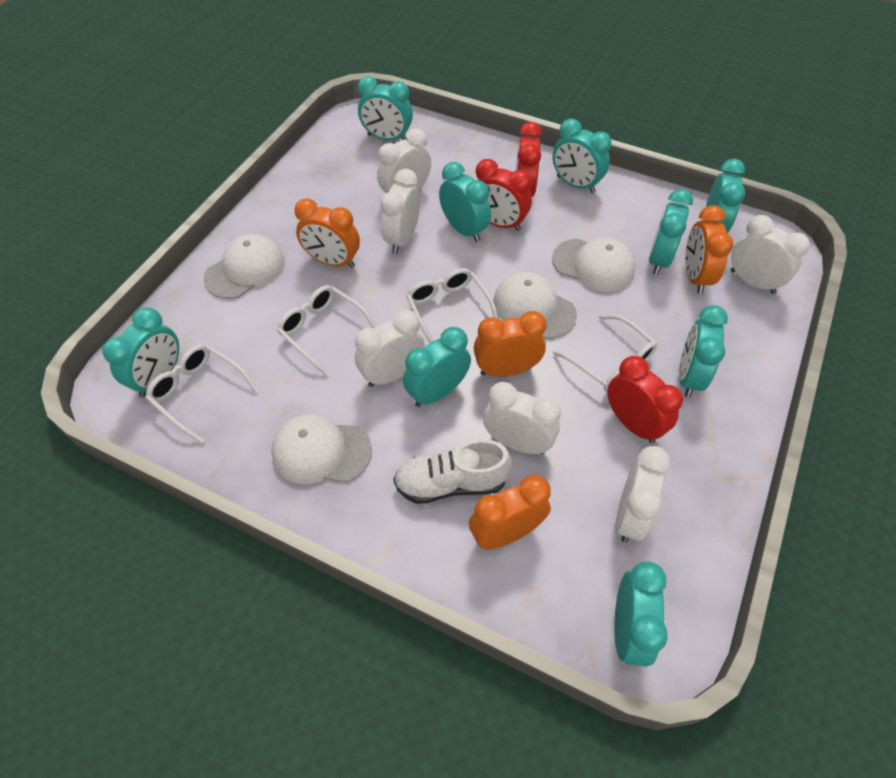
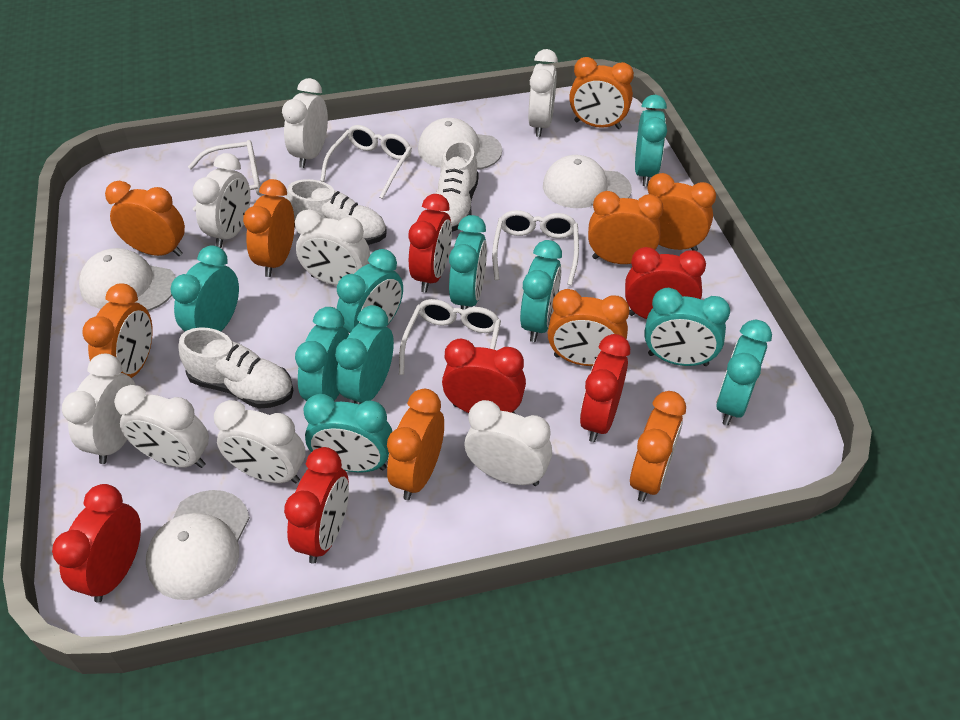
orange clock: [295,198,360,268] [469,475,551,549] [474,311,547,377] [685,205,734,294] = 4 -> [82,283,153,378] [105,181,185,256] [243,179,295,277] [387,389,444,500] [548,289,630,366] [569,57,634,129] [588,191,663,264] [630,391,686,502] [647,173,716,251] = 9
red clock: [476,159,532,231] [516,122,542,197] [607,356,683,443] = 3 -> [52,484,141,603] [284,447,349,564] [408,194,452,292] [442,339,526,413] [580,334,630,442] [625,247,706,319] = 6
turquoise clock: [102,307,179,397] [358,76,413,141] [403,327,471,407] [439,162,491,242] [552,119,611,193] [614,561,668,667] [649,189,693,275] [679,305,728,397] [706,159,745,234] = 9 -> [170,245,239,331] [295,307,349,401] [303,394,392,473] [335,305,394,404] [337,249,403,333] [449,215,487,310] [520,240,562,342] [635,95,667,186] [644,287,730,366] [716,320,772,426] = 10
white clock: [355,310,425,387] [377,128,431,193] [380,169,420,254] [483,382,561,454] [615,446,670,543] [731,215,810,294] = 6 -> [62,354,136,464] [114,385,209,468] [192,153,250,248] [214,400,306,484] [282,78,328,168] [295,209,370,285] [465,400,552,486] [528,49,558,137] = 8
white shoe: [393,440,512,504] = 1 -> [178,327,294,409] [286,179,387,245] [435,140,479,232] = 3

